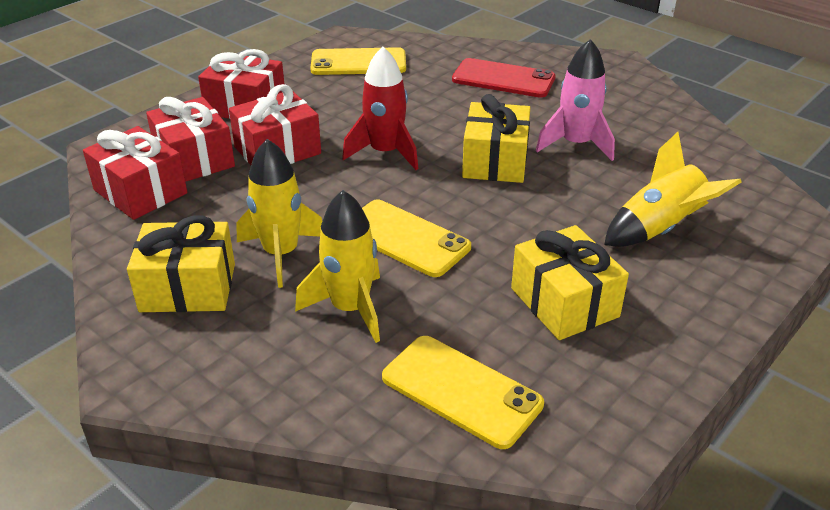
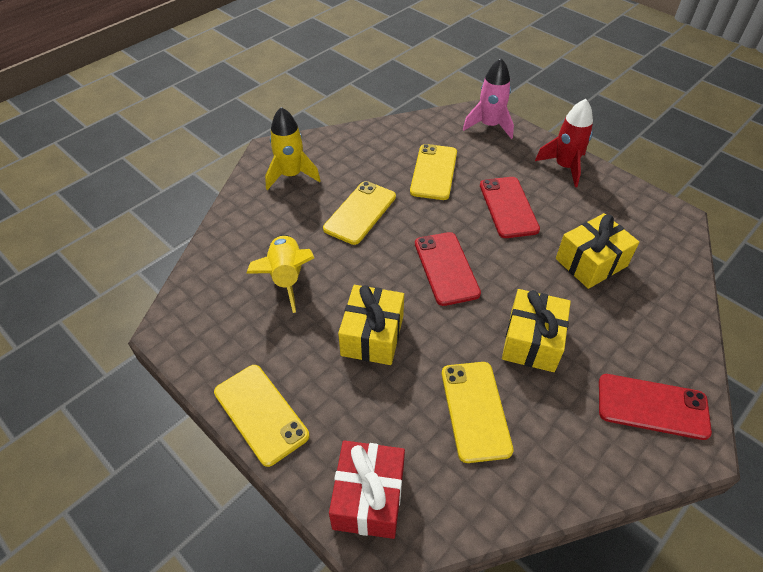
red gift: [83,126,187,220] [146,97,235,182] [198,49,284,119] [229,84,321,165] = 4 -> [329,440,405,539] = 1
red phone: [452,58,556,97] = 1 -> [415,232,481,306] [480,177,540,238] [599,374,712,440] = 3
yellow phone: [310,47,406,75] [362,199,471,277] [382,336,544,449] = 3 -> [214,365,309,467] [323,181,396,245] [410,144,457,200] [442,362,514,463] = 4
yellow rocket: [236,139,322,288] [295,190,380,343] [604,132,742,247] = 3 -> [246,235,314,313] [265,107,321,190] = 2

